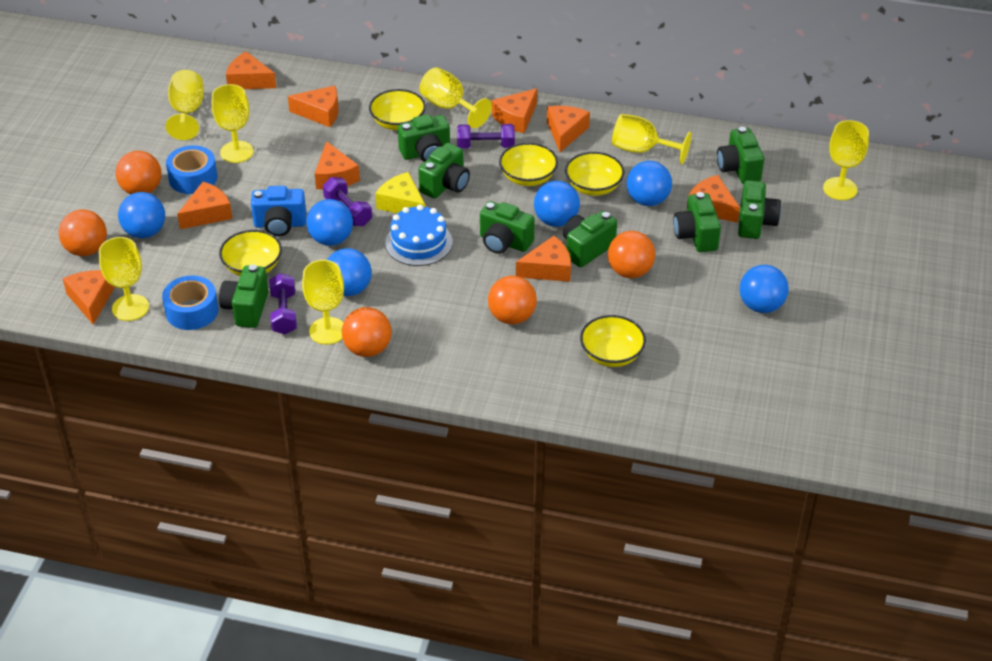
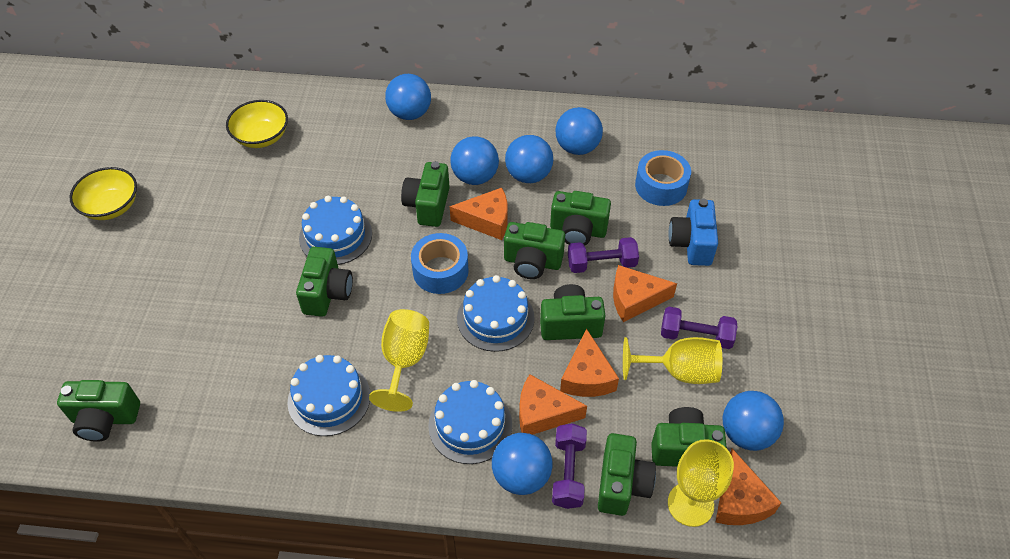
blue cake: [385,205,453,266] = 1 -> [287,355,370,436] [299,196,372,265] [428,380,512,464] [457,275,535,352] = 4
orange ball: [59,209,107,256] [116,151,162,194] [342,307,391,357] [488,276,537,324] [608,231,655,278] = 5 -> none = 0
orange cheese: [62,270,115,324] [177,182,232,229] [226,51,276,89] [288,85,338,127] [315,141,360,190] [492,88,537,133] [516,236,571,282] [547,106,590,152] [687,175,740,223] = 9 -> [450,188,507,240] [519,374,587,435] [560,328,619,397] [613,265,677,322] [716,448,781,525] = 5
yellow bowl: [219,230,282,276] [369,89,426,130] [499,143,558,186] [565,152,624,196] [580,315,646,367] = 5 -> [70,167,137,220] [226,100,288,148] = 2
yellow cheese: [375,172,425,213] = 1 -> none = 0
yellow goblet: [99,237,149,321] [165,70,204,140] [212,84,254,163] [302,260,344,345] [420,67,492,128] [612,114,692,164] [823,120,869,200] = 7 -> [369,309,429,412] [623,337,722,384] [668,439,734,527] = 3

